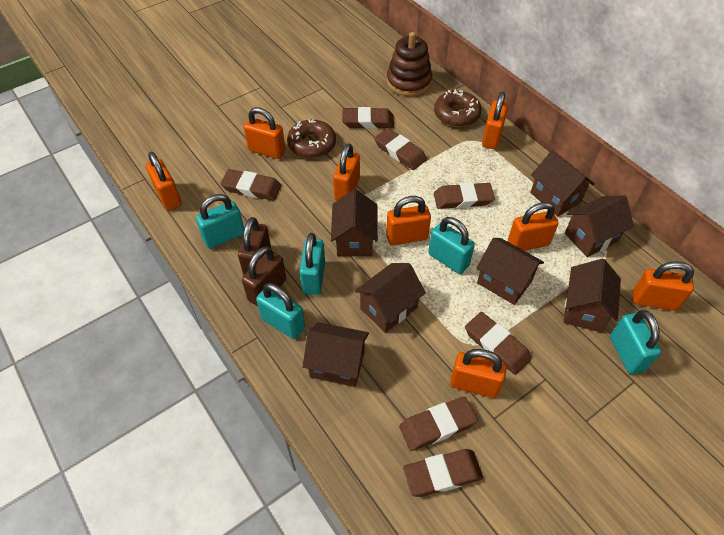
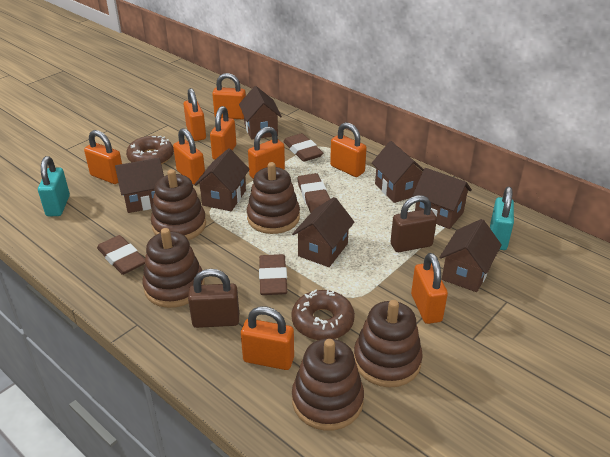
brown eraser: [220,169,281,201] [342,107,394,129] [374,128,427,170] [399,396,478,451] [403,449,483,497] [434,182,495,209] [465,312,531,375] = 7 -> [97,235,145,275] [259,254,287,295] [283,133,323,162] [298,173,330,213] = 4
brown stacking toy: [387,32,432,96] = 1 -> [142,228,205,308] [151,169,206,240] [247,162,300,234] [292,338,364,431] [354,300,423,388] = 5
orange padlock: [146,152,182,211] [244,107,285,159] [333,143,360,200] [386,196,431,246] [450,349,507,398] [482,92,508,149] [508,202,559,251] [633,261,694,311] = 8 -> [84,130,122,184] [173,128,205,184] [184,88,206,141] [210,106,236,160] [212,73,246,119] [241,306,294,370] [248,127,285,179] [330,122,367,177] [411,253,448,324] = 9
turquoise padlock: [196,194,244,248] [256,283,305,339] [299,233,325,295] [428,217,475,274] [610,310,661,374] = 5 -> [38,156,70,216] [490,187,514,250] = 2

